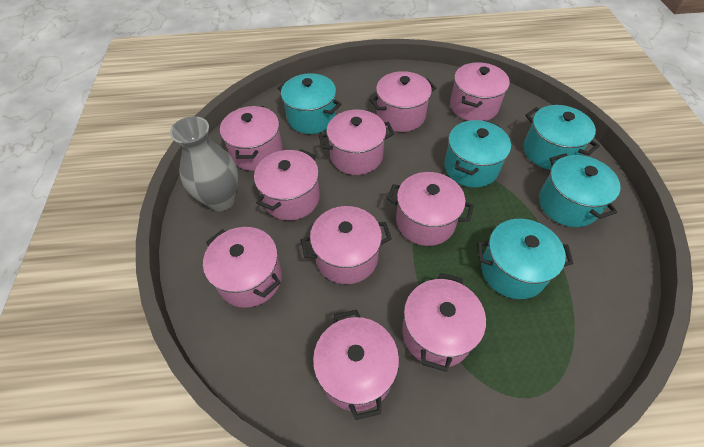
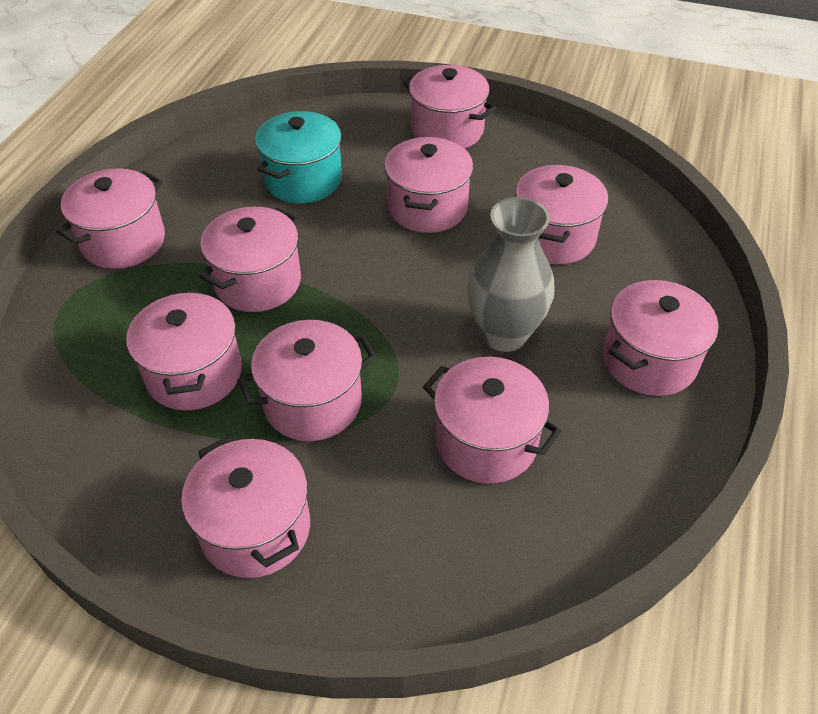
turquoise pot: [278,73,342,134] [444,120,511,188] [477,219,574,299] [524,105,600,170] [539,153,620,227] = 5 -> [255,111,342,203] = 1

